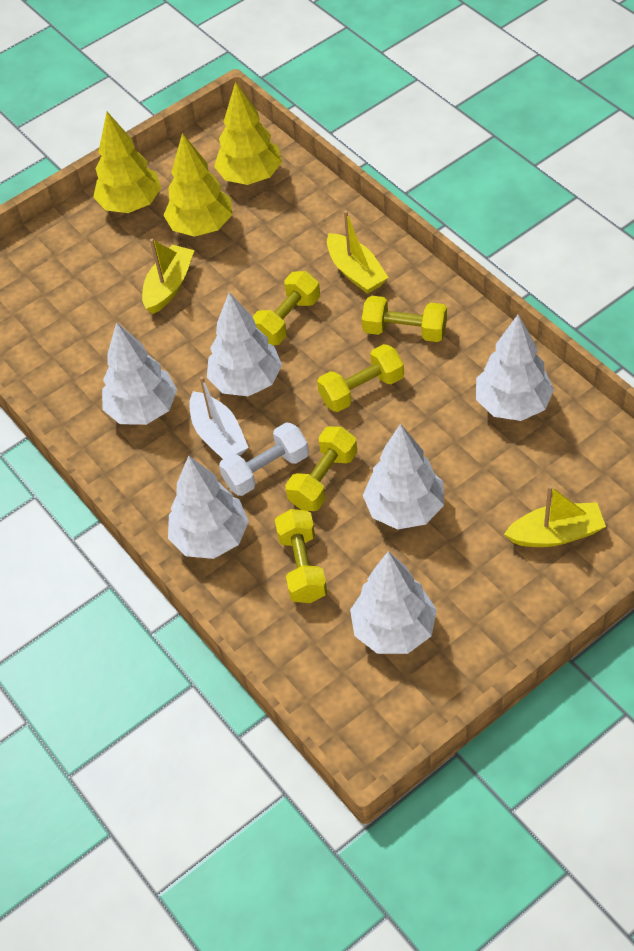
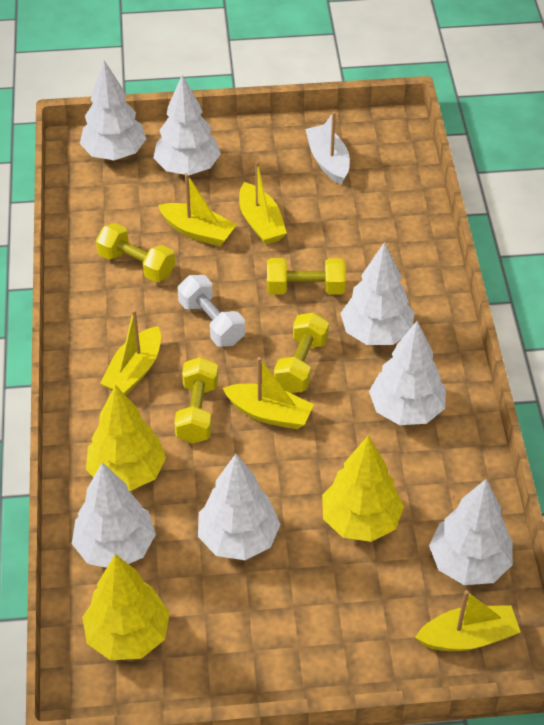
white tree: [102,322,177,425] [168,456,249,559] [207,292,282,396] [350,551,437,654] [363,424,444,530] [476,314,554,421] = 6 -> [72,462,156,568] [80,60,146,160] [153,75,221,175] [198,454,281,560] [340,242,415,345] [369,321,446,425] [429,479,513,585] = 7
yellow boat: [142,239,195,314] [327,210,389,294] [504,485,606,547] = 3 -> [100,309,161,395] [158,173,236,246] [223,357,314,429] [239,161,287,245] [415,590,520,651] = 5
yellow dumbbell: [252,271,320,345] [275,509,327,603] [286,426,357,511] [317,344,404,412] [362,296,447,342] = 5 -> [96,223,175,282] [174,357,218,444] [267,258,346,295] [274,312,329,393] = 4

